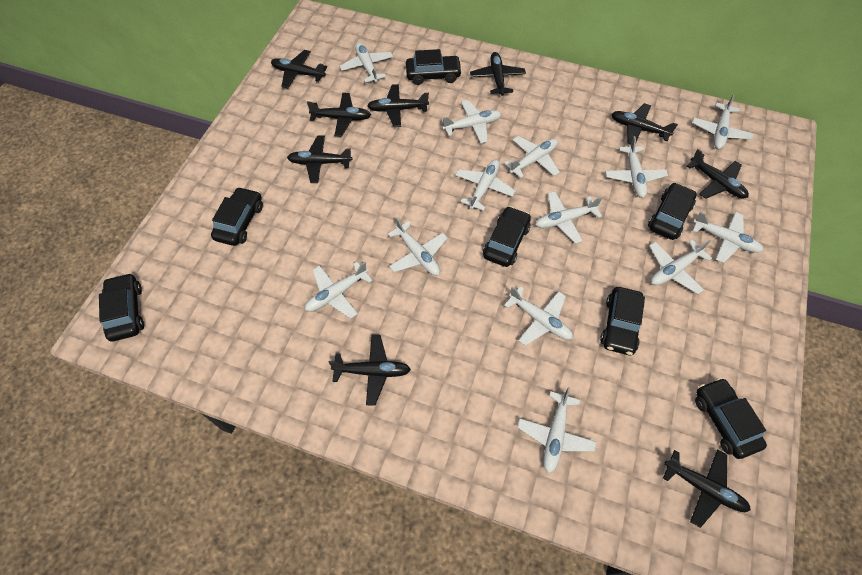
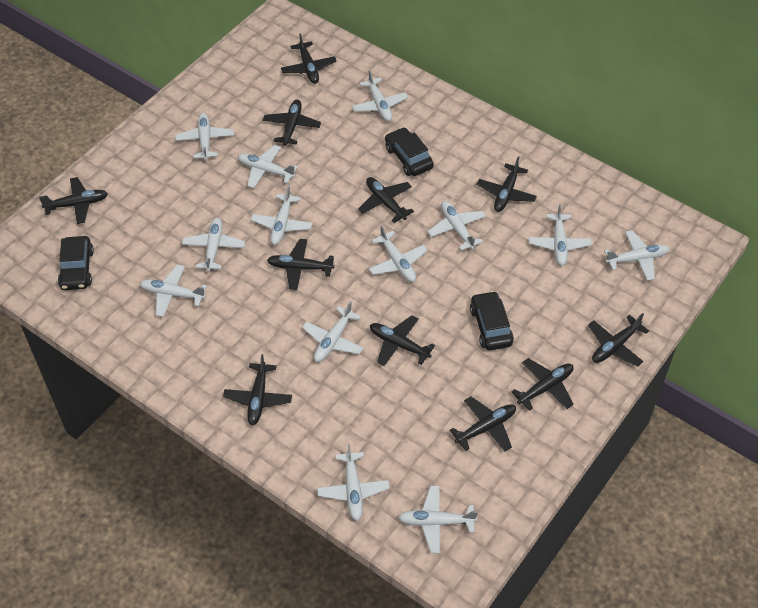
black car: [99,273,144,341] [211,187,263,246] [406,49,462,85] [483,206,531,267] [600,287,645,355] [648,183,697,240] [695,378,767,459] = 7 -> [58,236,94,290] [385,127,434,176] [470,291,514,350] = 3
black plane: [271,50,327,88] [287,135,352,183] [307,93,371,136] [328,335,411,406] [368,84,429,127] [470,52,526,96] [611,103,678,144] [663,449,751,528] [687,149,749,199] = 9 -> [39,177,108,224] [223,354,292,425] [263,100,321,146] [267,239,335,290] [281,33,337,84] [358,177,414,223] [370,315,435,366] [450,397,516,451] [477,156,537,212] [511,358,574,411] [588,313,649,367] = 11

